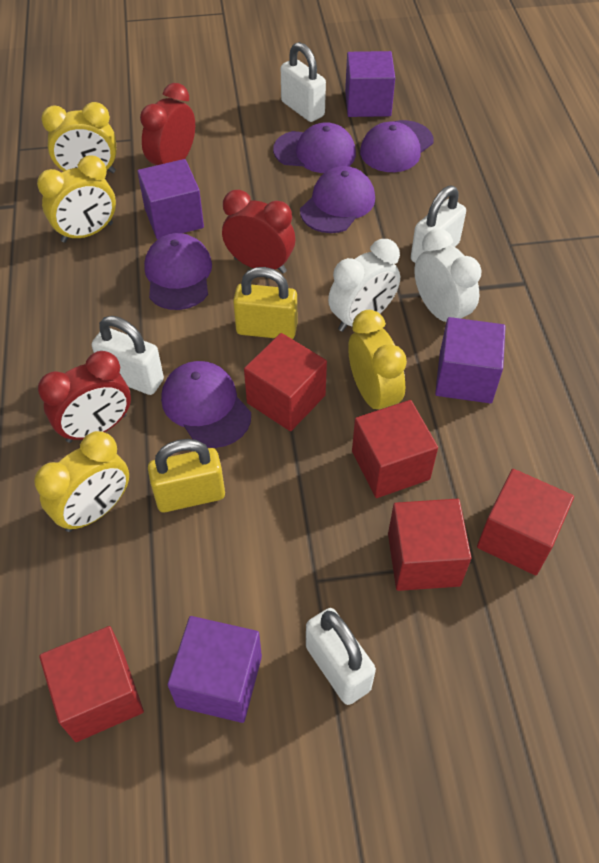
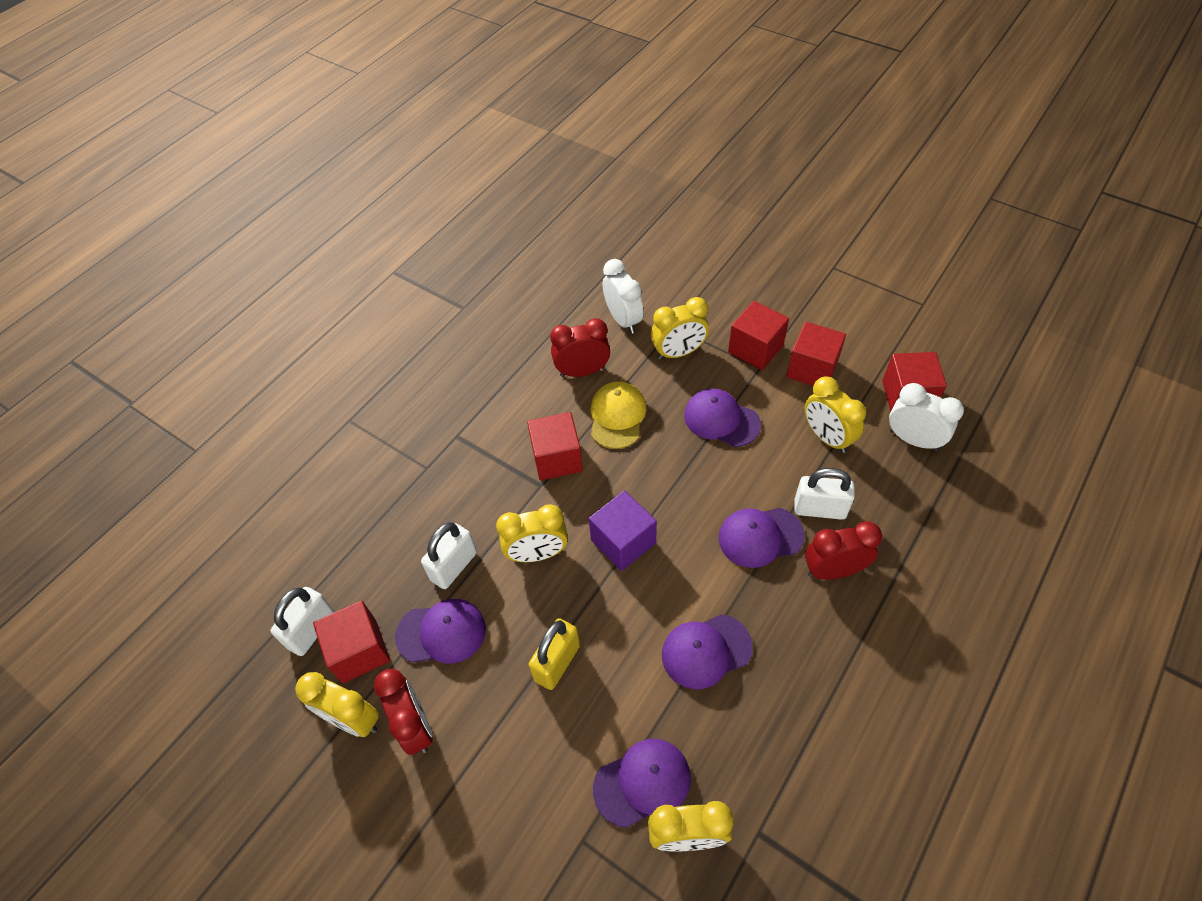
purple cube: [137,159,204,239] [167,616,262,723] [345,51,395,117] [435,317,506,403] = 4 -> [589,490,657,571] = 1
white padlock: [92,316,164,395] [281,42,326,122] [306,608,376,705] [411,186,466,263] = 4 -> [271,587,334,656] [421,522,477,589] [794,468,855,520] = 3
yellow cap: none = 0 -> [591,382,646,449] = 1
yellow clock: [34,431,129,532] [37,156,116,243] [41,102,117,173] [348,310,407,409] = 4 -> [295,672,379,737] [496,505,568,562] [648,801,734,851] [651,297,709,360] [805,376,866,453] = 5
yellow padlock: [148,439,225,512] [233,267,297,339] = 2 -> [528,618,580,690] = 1

